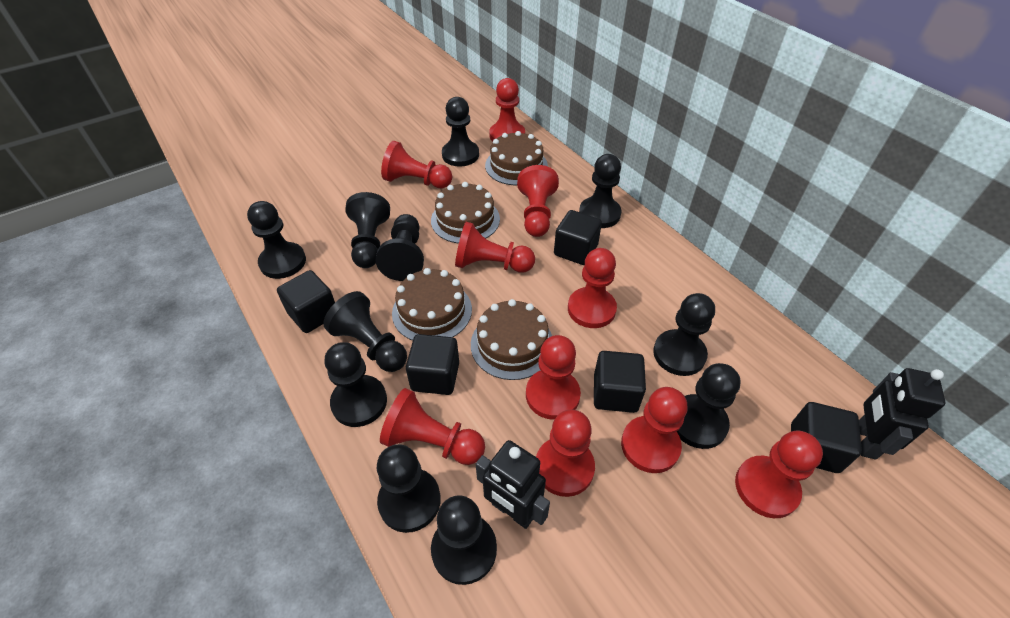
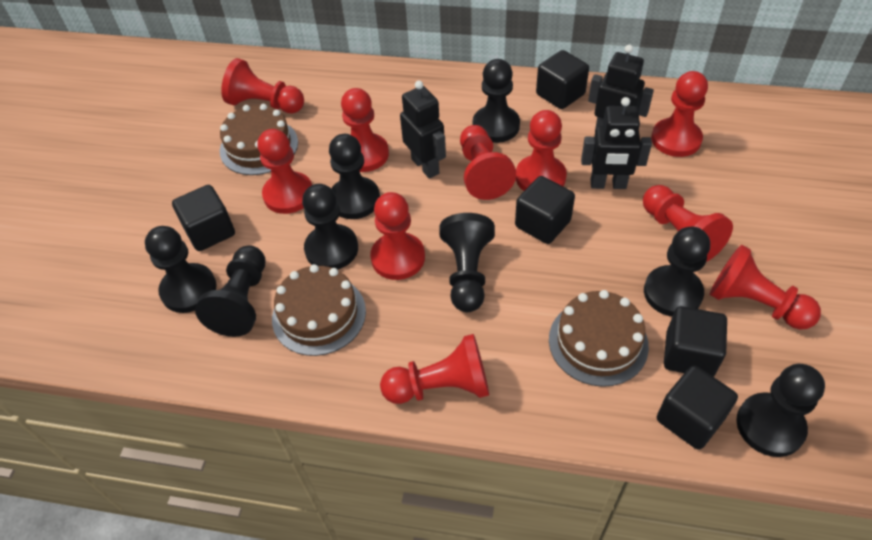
black pawn: [247,201,306,279] [323,291,407,372] [325,342,387,427] [346,192,390,268] [376,214,424,281] [377,444,441,533] [431,495,497,585] [442,97,479,167] [579,154,622,228] [653,293,715,376] [677,363,741,449] = 11 -> [145,226,217,313] [195,245,265,337] [302,184,358,270] [329,134,380,219] [439,213,495,312] [472,59,520,143] [644,226,710,317] [736,364,825,457] = 8
black robot: [476,440,550,529] [859,368,946,460] = 2 -> [400,80,446,179] [581,97,652,189] [588,45,654,130] = 3
brown cake: [392,268,472,341] [431,182,500,243] [471,299,552,380] [485,131,548,186] = 4 -> [220,104,298,175] [272,264,366,356] [549,290,649,387] = 3

